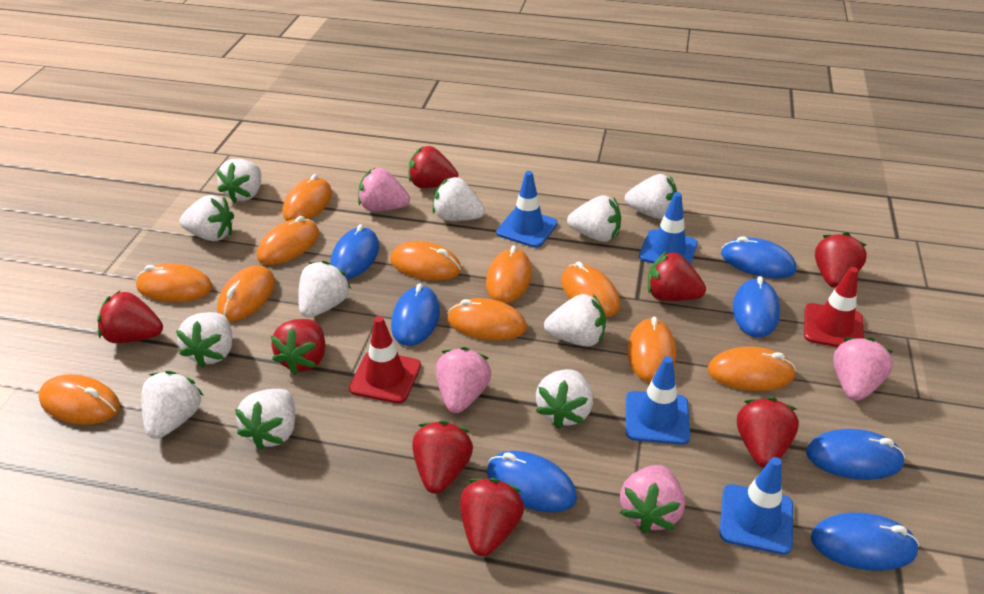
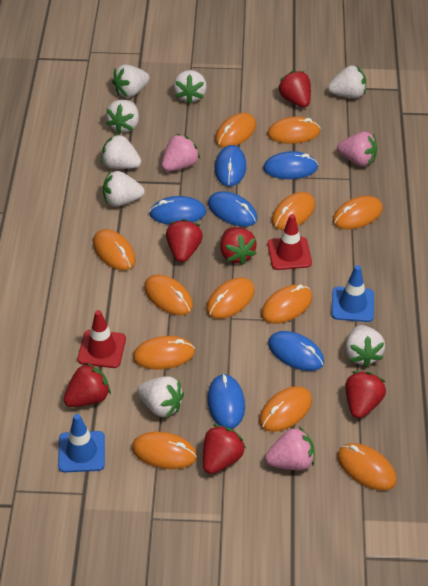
blue mouse: [330,224,379,279] [391,283,440,346] [487,451,577,512] [721,236,796,278] [732,276,780,337] [806,429,905,480] [811,513,919,571] = 7 -> [149,196,206,225] [207,374,245,429] [208,191,257,227] [215,145,246,187] [263,151,318,179] [268,331,324,371] = 6
blue traffic cone: [496,171,558,248] [626,356,690,445] [639,192,698,264] [719,457,793,555] = 4 -> [58,414,105,472] [331,265,374,322] = 2
orange mouse: [39,374,120,425] [136,263,213,302] [217,266,275,321] [257,216,319,265] [283,174,332,221] [390,241,462,281] [447,298,527,341] [486,246,532,303] [561,262,620,317] [627,316,676,383] [708,347,796,391] = 11 -> [93,229,136,270] [132,432,197,469] [133,336,195,370] [144,275,193,315] [206,277,255,319] [215,113,256,148] [259,386,312,432] [261,284,312,324] [267,117,321,144] [272,192,315,230] [333,196,383,229] [337,443,396,490] = 12
pink strawberry: [358,168,410,212] [436,347,492,413] [620,465,685,533] [833,337,893,401] = 4 -> [162,134,200,171] [265,427,315,470] [337,132,377,166] = 3
red strawberry: [97,291,163,343] [271,319,325,375] [408,146,458,188] [412,420,473,494] [460,478,524,556] [648,251,706,301] [737,397,799,468] [815,232,867,288] = 8 -> [64,363,111,407] [166,219,203,262] [203,425,246,474] [220,227,257,265] [278,70,311,108] [345,371,386,419] = 6
white strawberry: [141,371,204,439] [176,312,232,368] [180,195,234,241] [216,159,261,203] [235,389,295,450] [298,261,351,318] [432,177,485,221] [536,369,593,429] [544,294,606,347] [567,195,621,242] [625,174,677,219] = 11 -> [101,134,141,169] [103,171,145,206] [106,100,139,134] [112,64,149,98] [137,376,184,418] [174,70,207,104] [328,65,366,98] [345,325,385,367] = 8

